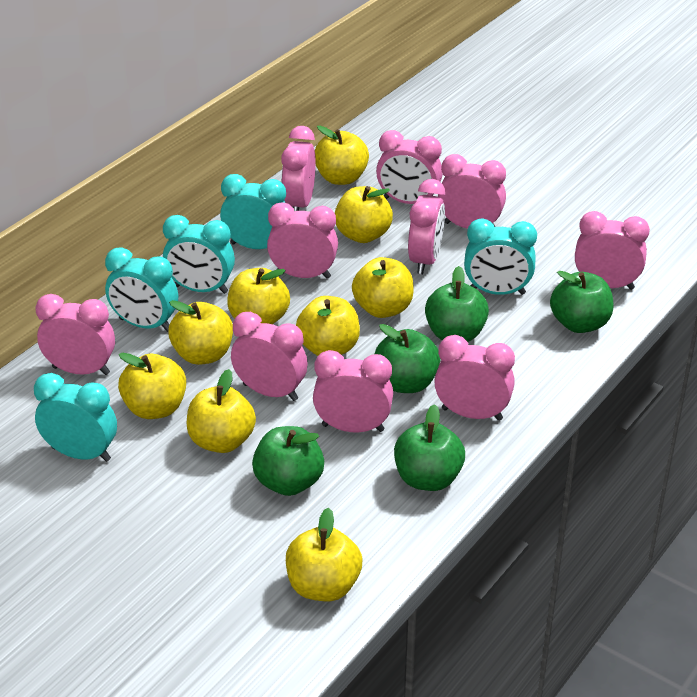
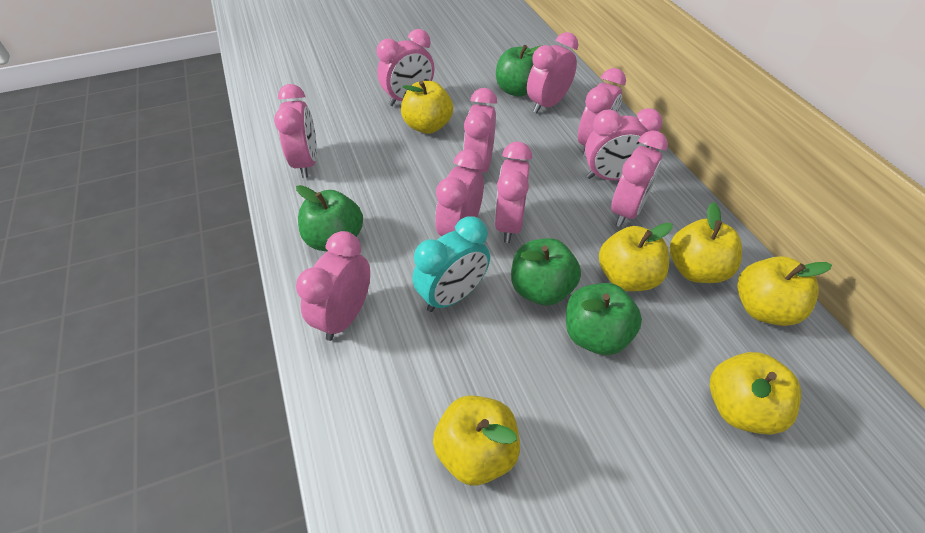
green apple: [252,426,324,496] [375,324,440,393] [394,404,465,491] [425,266,489,342] [550,271,614,333] = 5 -> [296,185,363,251] [496,45,543,97] [511,238,581,306] [566,283,642,355] = 4
turquoise clock: [34,373,117,462] [105,247,178,332] [163,215,235,294] [220,174,286,249] [464,219,537,295] = 5 -> [412,216,490,312] = 1
yellow apple: [118,353,186,419] [168,300,233,365] [186,369,256,453] [227,268,290,324] [286,507,362,601] [296,296,360,356] [315,126,369,185] [335,186,393,243] [352,257,414,318] = 9 -> [401,81,453,134] [433,395,520,485] [599,223,673,291] [670,202,742,283] [710,352,801,435] [737,256,832,326] = 6

